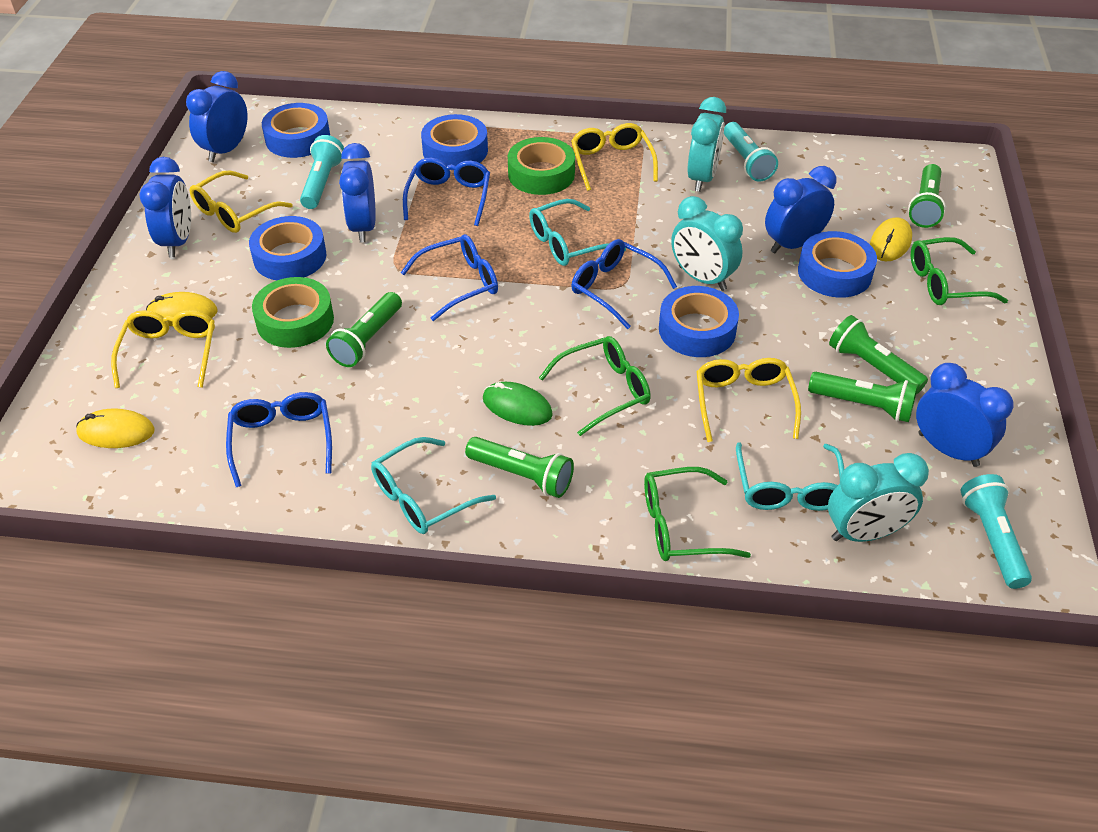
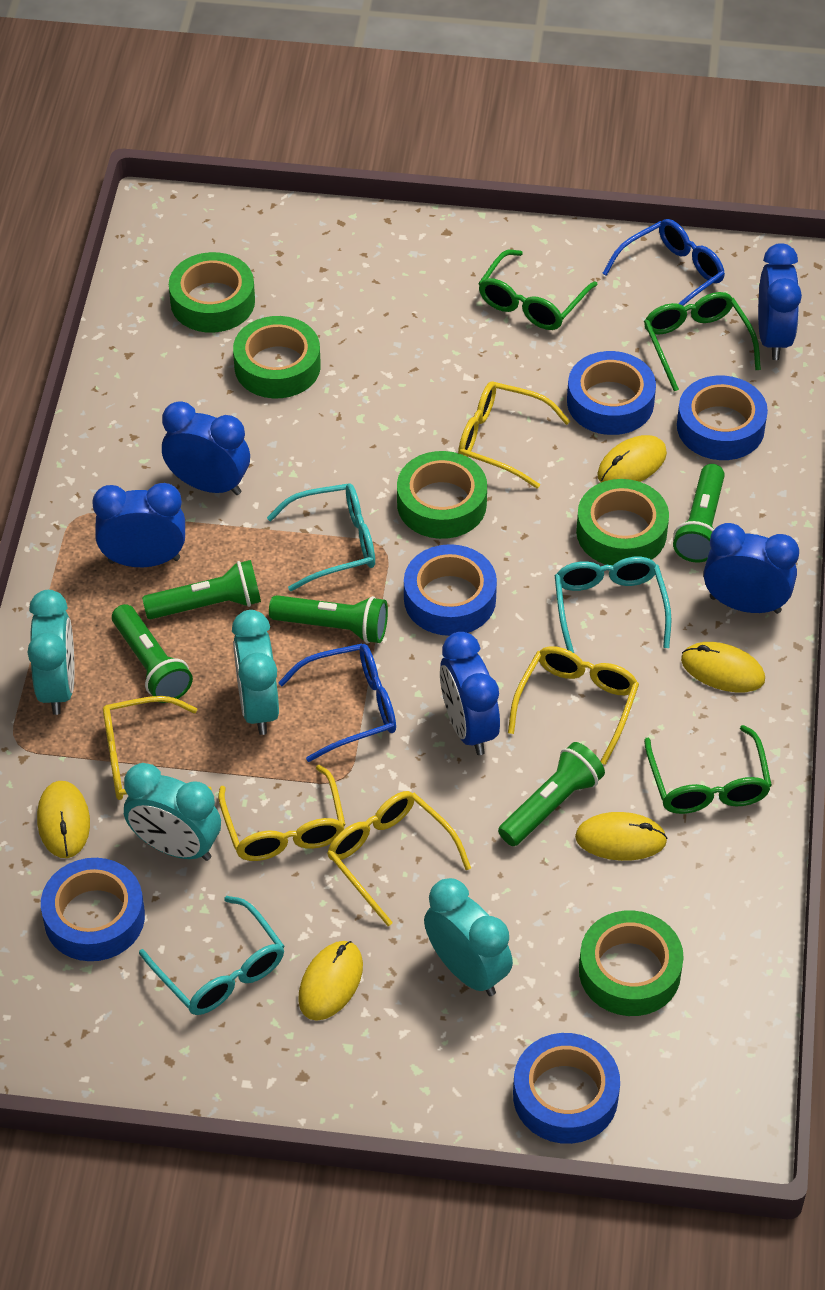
blue glasses: [226,392,332,487] [401,234,498,321] [403,158,490,226] [571,239,677,329] = 4 -> [278,644,396,762] [602,219,725,306] = 2
green mouse: [483,382,553,426] = 1 -> none = 0
green tape: [252,277,334,348] [508,137,575,195] = 2 -> [169,252,255,333] [233,316,321,398] [397,451,487,539] [576,479,669,565] [579,910,684,1016] = 5
turquoise clock: [671,196,743,291] [687,97,726,192] [828,453,929,542] = 3 -> [27,590,75,715] [124,763,221,861] [232,610,279,735] [424,878,513,996] = 4
turquoise flashlight: [300,135,344,209] [724,122,778,181] [961,474,1032,589] = 3 -> none = 0
yellow glasses: [111,310,215,388] [190,171,293,233] [571,123,658,191] [696,358,801,442] = 4 -> [103,696,212,800] [218,765,345,861] [327,791,471,926] [458,381,570,489] [508,646,639,765] = 5
yellow mouse: [76,409,155,448] [146,292,218,326] [870,217,912,261] = 3 -> [37,781,90,858] [298,941,363,1021] [575,812,667,861] [597,435,667,482] [681,642,765,692] = 5

